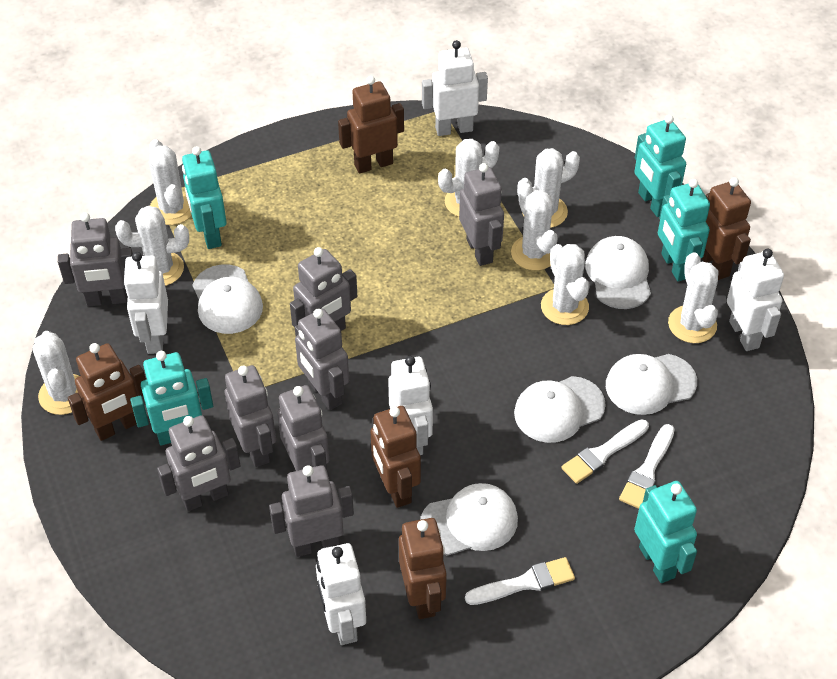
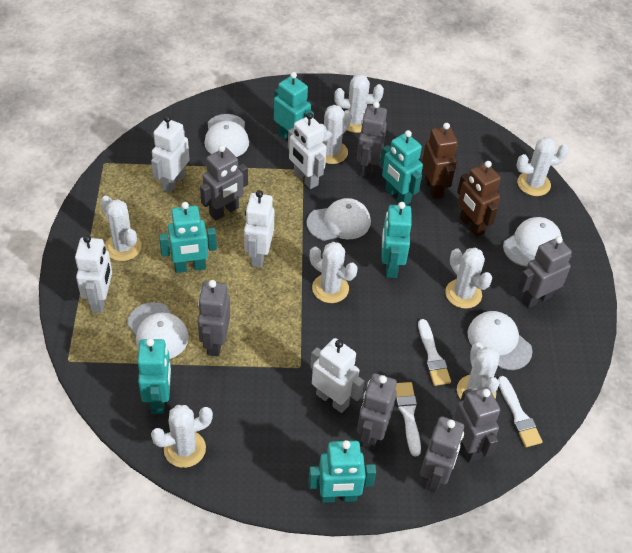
brown robot: [68,343,146,441] [338,76,404,174] [370,406,421,508] [399,518,447,619] [702,177,751,280] = 5 -> [422,123,458,199] [457,161,501,237] = 2
grey robot: [58,213,133,306] [157,415,240,511] [224,365,276,467] [269,465,354,557] [277,385,329,471] [290,247,357,331] [295,309,349,410] [459,163,504,266] = 8 -> [198,280,230,356] [200,145,248,221] [357,101,387,178] [357,373,397,450] [420,416,464,493] [453,387,500,463] [518,236,572,308] = 7
turquoise robot: [130,351,213,445] [182,146,227,249] [634,115,686,217] [634,481,697,583] [658,179,710,281] = 5 -> [138,338,171,414] [159,202,217,273] [274,72,314,139] [309,440,376,503] [380,130,423,205] [382,202,412,278] = 6

